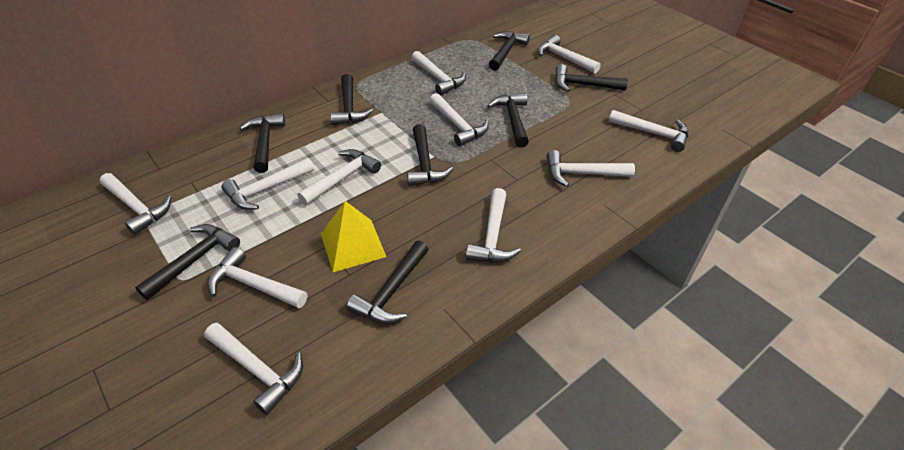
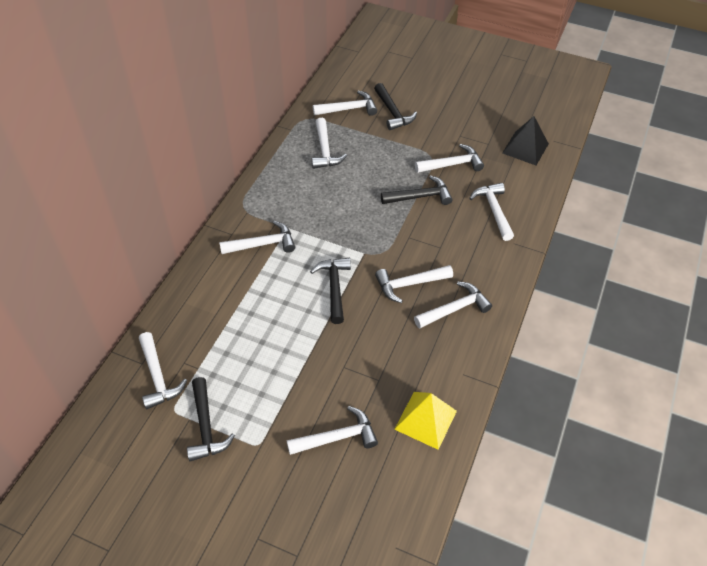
black hammer: [135,224,240,300] [240,113,285,173] [330,74,373,125] [347,241,429,324] [407,124,453,186] [487,93,529,147] [489,31,530,71] [555,64,628,92] = 8 -> [187,377,235,461] [310,258,351,324] [374,83,417,130] [381,175,452,205] = 4
black pyramid: none = 0 -> [502,116,549,165] = 1
white hammer: [99,173,171,235] [204,323,303,415] [208,247,307,308] [221,158,314,210] [298,149,381,205] [411,51,466,95] [429,93,489,146] [466,188,521,262] [537,35,601,73] [547,150,635,187] [609,110,689,152] = 11 -> [139,332,187,409] [219,221,295,254] [287,406,378,455] [312,118,347,169] [313,91,377,116] [375,265,453,303] [414,282,492,329] [415,144,484,173] [469,183,514,241] = 9

